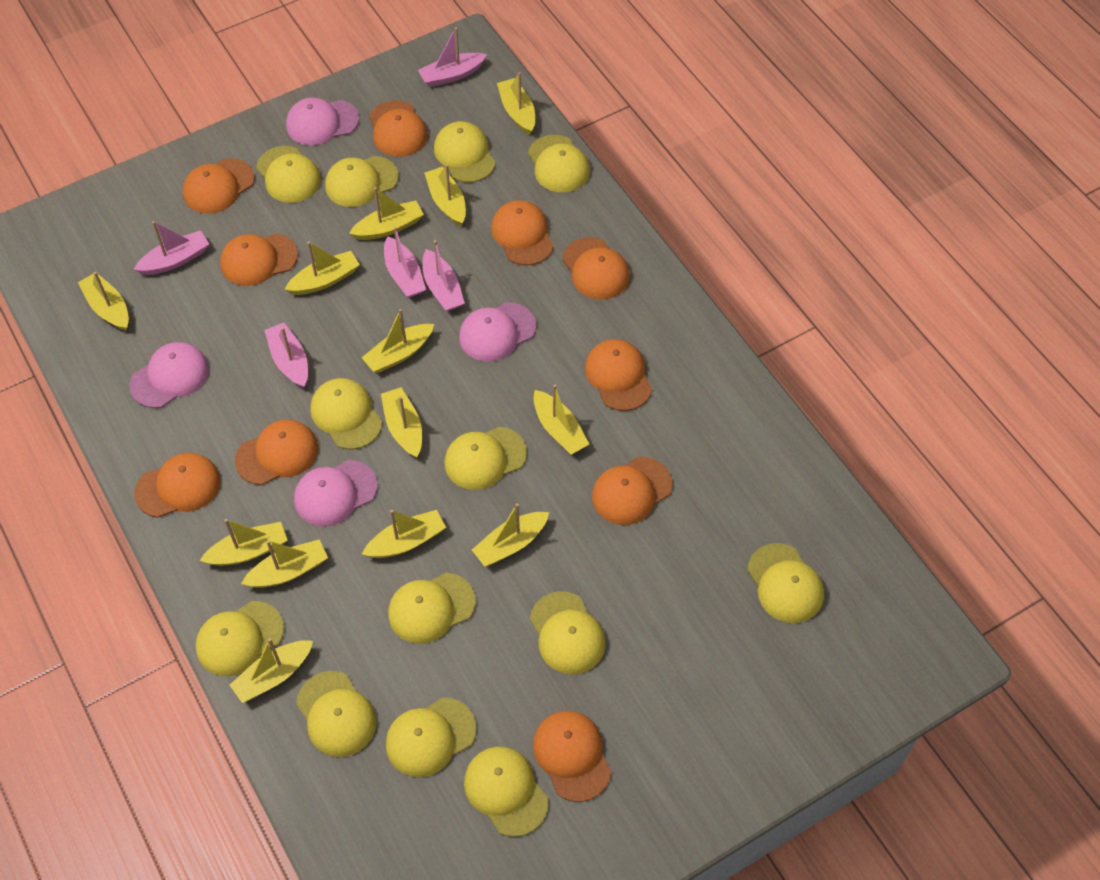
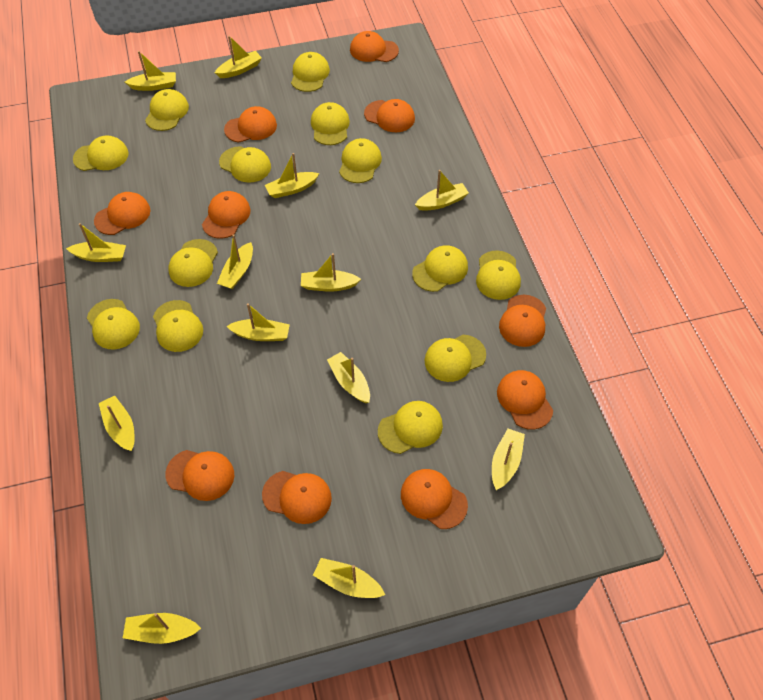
pink boat: [133,221,209,275] [264,323,308,388] [384,227,426,298] [418,27,487,87] [422,240,465,311] = 5 -> none = 0
pink cap: [129,342,209,408] [286,97,359,145] [294,460,378,527] [459,302,536,362] = 4 -> none = 0

